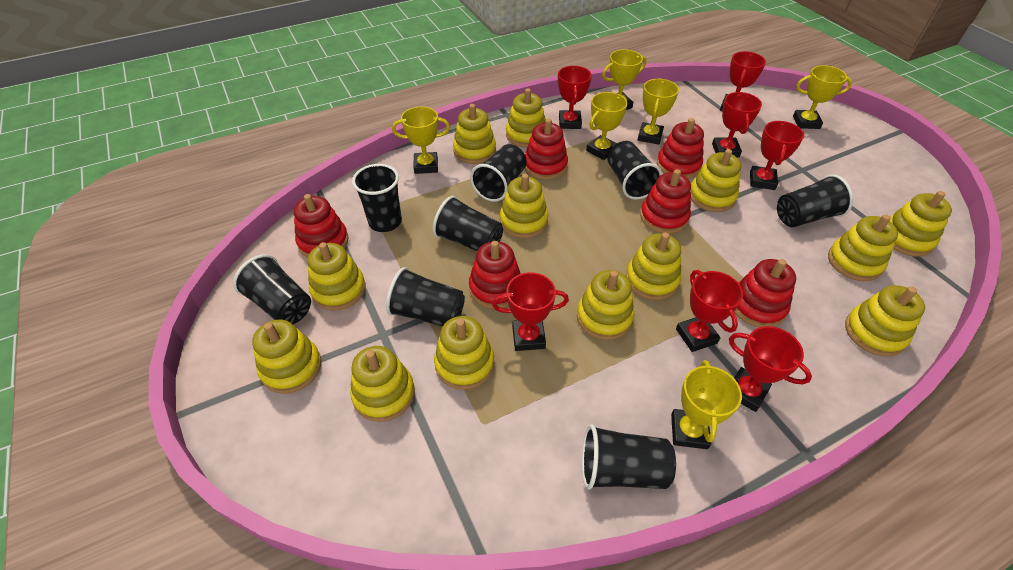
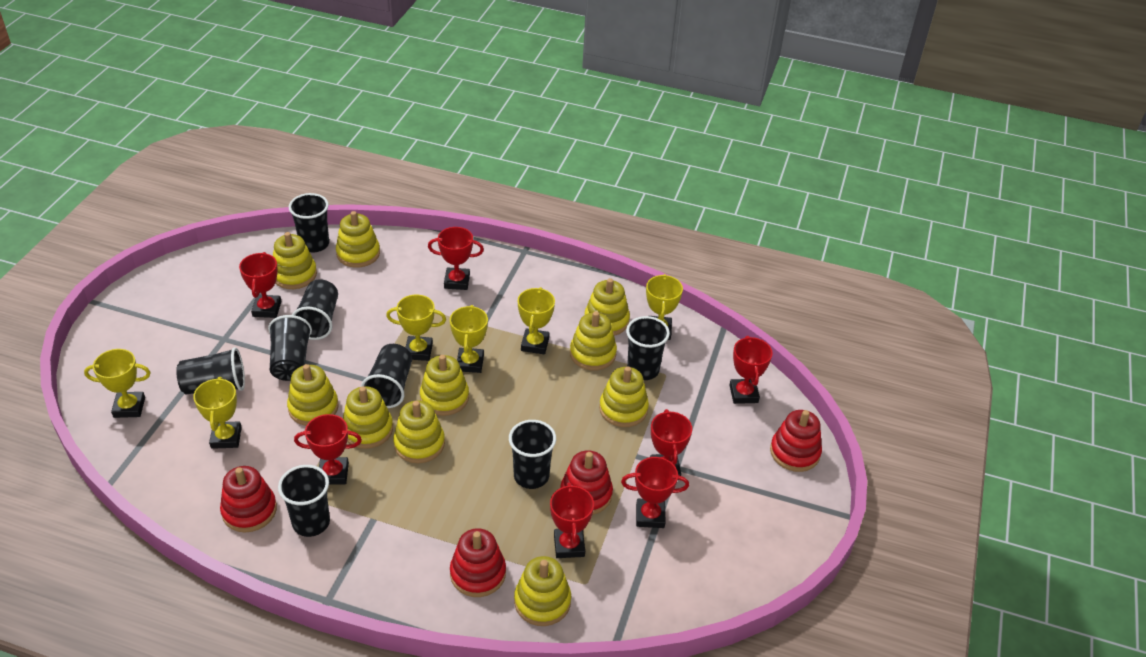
red stacking toy: [294,194,349,258] [469,241,521,309] [525,119,568,180] [640,169,691,234] [657,118,704,179] [734,259,796,327] = 6 -> [220,466,277,533] [450,528,506,597] [560,450,613,515] [770,410,822,472] = 4
yellow stacking toy: [252,320,321,394] [308,242,366,311] [350,346,415,422] [434,316,494,390] [453,104,496,164] [500,174,548,238] [506,88,546,147] [577,270,634,340] [626,232,681,300] [690,149,741,212] [828,214,898,281] [845,285,925,357] [890,191,952,257] = 13 -> [273,232,317,289] [287,364,339,426] [336,211,380,268] [343,386,393,449] [393,400,445,463] [420,355,469,416] [514,556,571,626] [570,311,617,371] [585,278,630,336] [599,366,649,427] = 10

